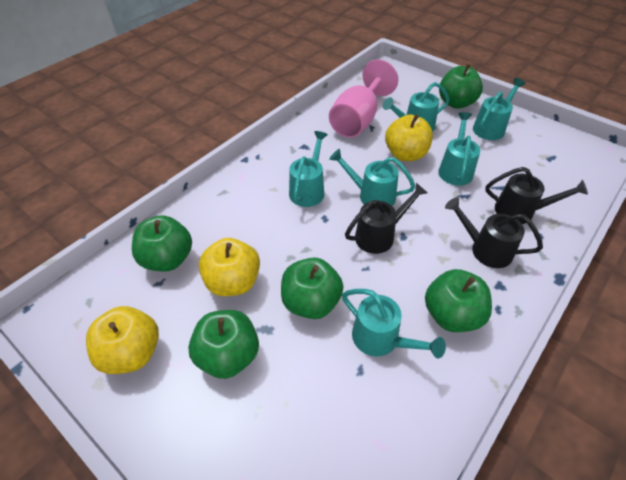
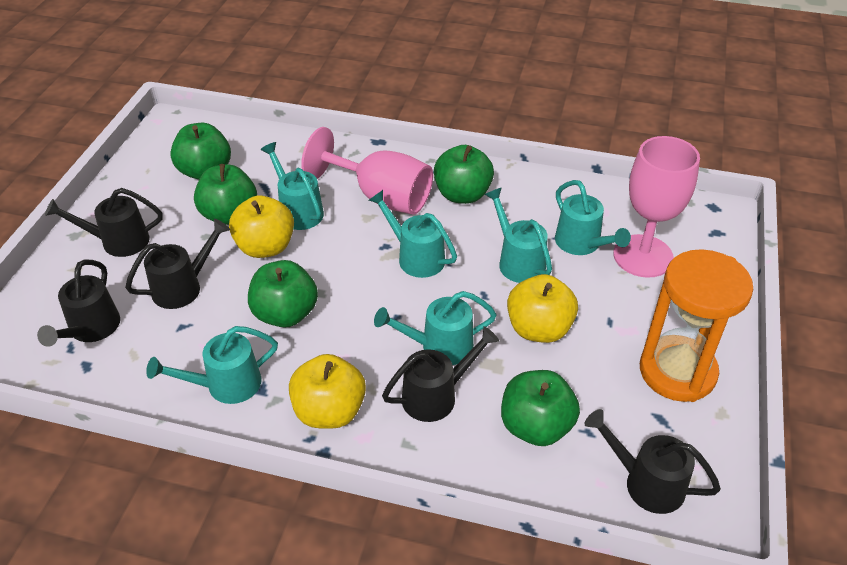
black watering can: [345,183,427,254] [445,197,543,268] [485,167,588,224] = 3 -> [37,259,120,347] [45,188,163,257] [125,219,230,309] [382,326,499,422] [585,409,721,514] = 5
orange hourglass: none = 0 -> [640,249,753,402] = 1
pink goblet: [329,59,398,138] = 1 -> [301,127,433,215] [613,136,700,278] = 2

